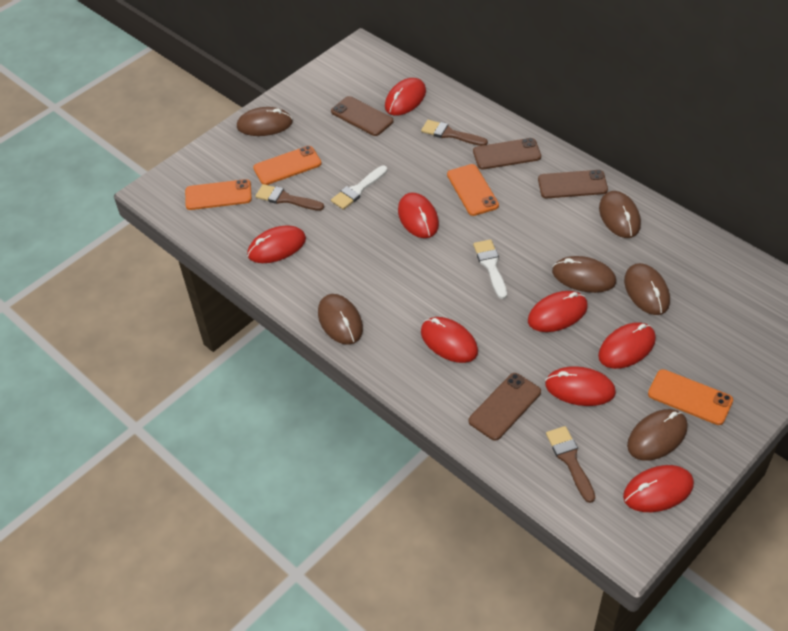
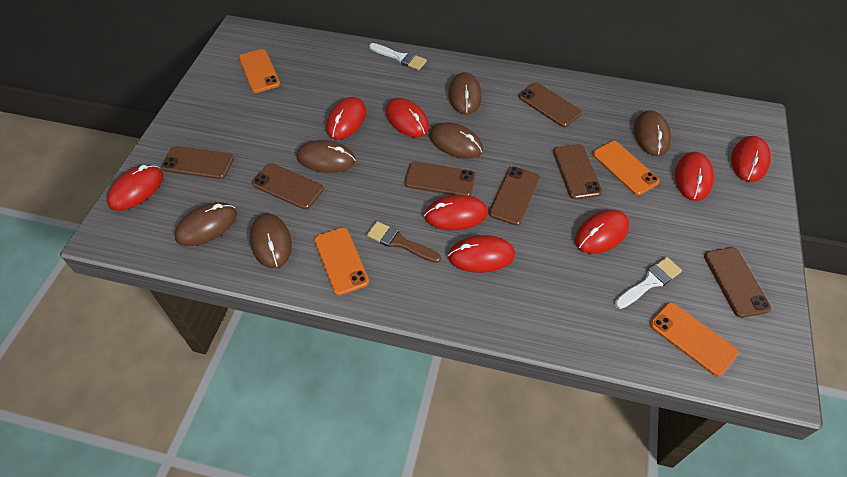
brown brush: [255,184,324,211] [421,120,488,146] [546,426,595,503] = 3 -> [367,221,441,263] = 1
brown phone: [331,96,394,136] [469,373,541,441] [473,138,541,169] [538,170,608,198] = 4 -> [161,146,234,179] [252,163,324,209] [404,162,476,196] [489,166,540,226] [518,82,582,127] [553,144,602,199] [704,247,771,318] = 7

